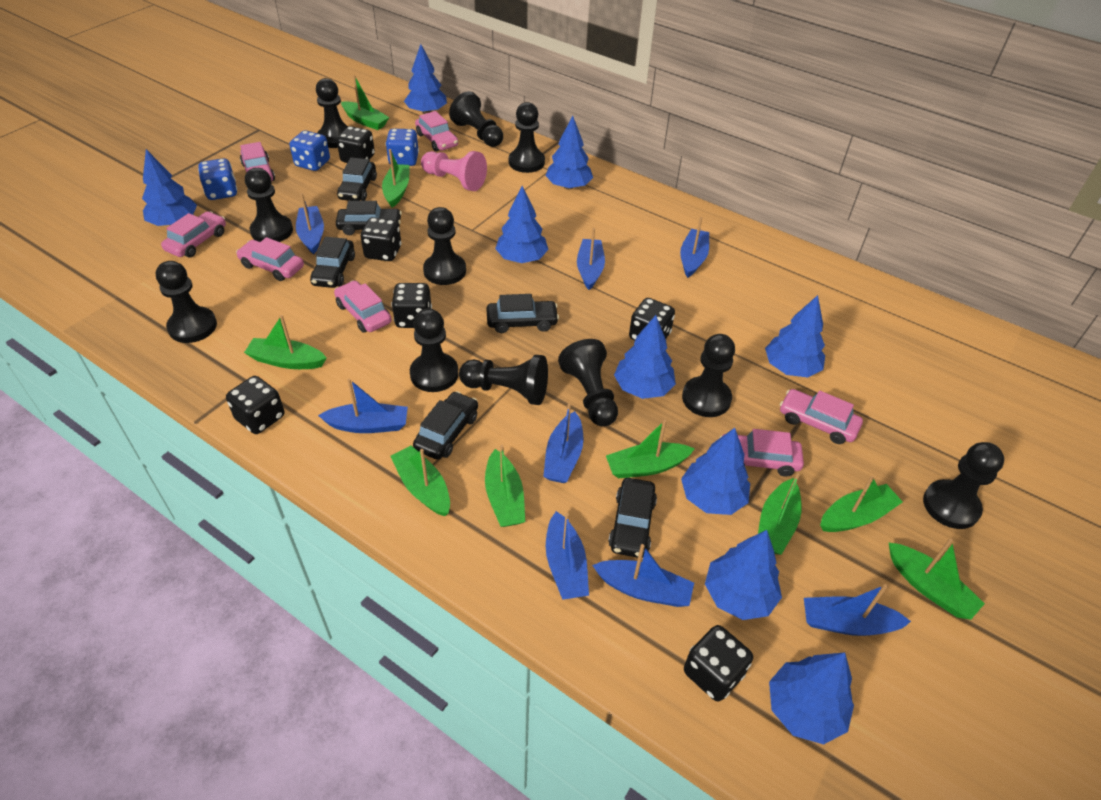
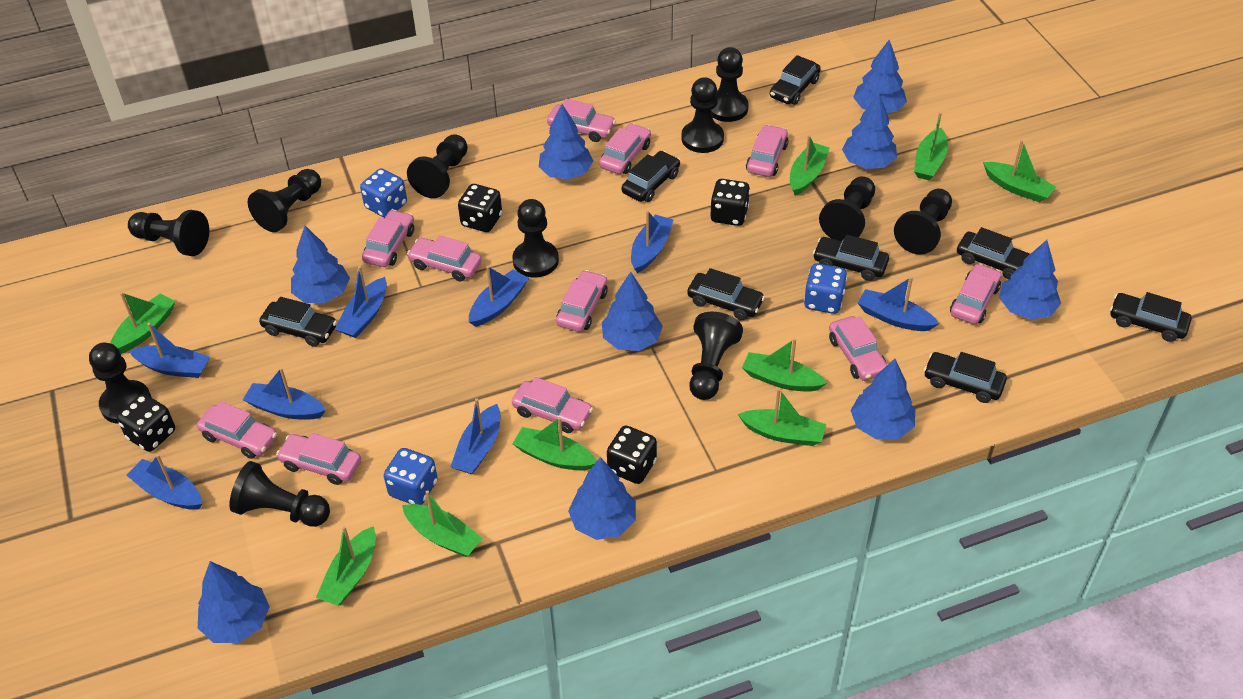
black car: [310,237,355,288] [336,201,402,235] [337,158,377,201] [413,391,478,460] [486,294,559,333] [608,478,657,558] = 6 -> [259,297,337,347] [622,151,680,202] [687,268,765,320] [770,55,821,105] [813,235,889,281] [924,352,1007,403] [957,227,1030,280] [1110,292,1191,342] = 8
black dice: [226,376,284,434] [337,126,375,163] [360,217,401,261] [391,283,432,328] [629,298,675,341] [684,625,753,701] = 6 -> [117,394,175,452] [458,184,502,232] [607,425,657,484] [710,179,750,226] = 4
pink car: [161,211,226,257] [236,237,304,281] [240,142,275,181] [334,280,392,333] [415,111,458,152] [720,429,804,477] [780,389,863,444] = 7 -> [197,401,277,459] [276,433,361,485] [362,210,414,267] [407,235,482,281] [512,377,593,433] [547,99,616,142] [556,270,608,332] [599,123,651,174] [746,125,788,177] [829,316,887,381] [950,264,1001,324] = 11
pink pawn: [421,151,487,191] = 1 -> none = 0

